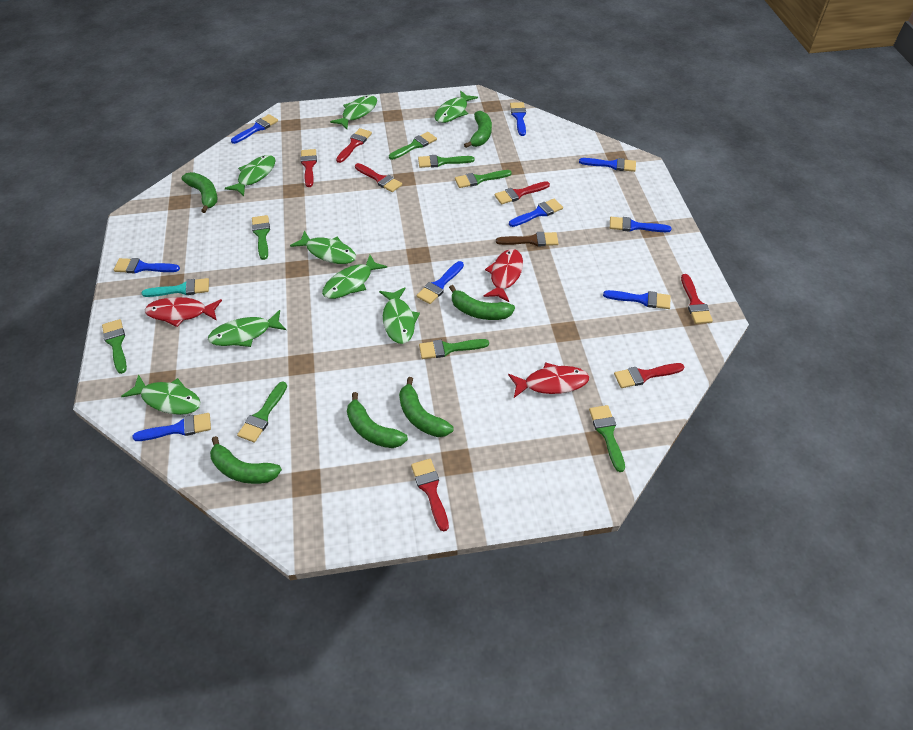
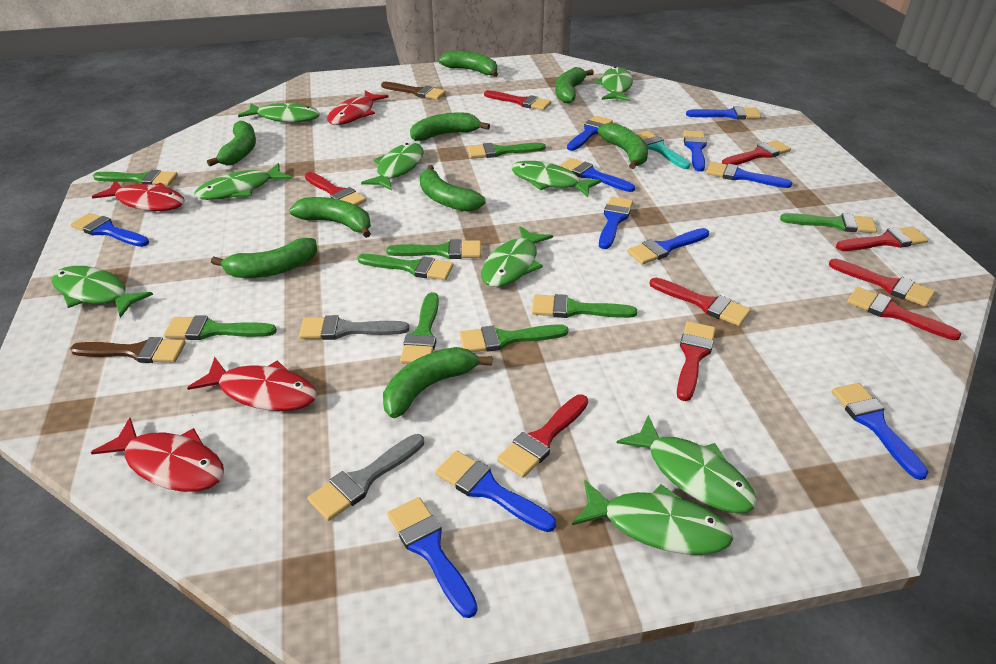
blue brush: [114,258,180,273] [132,413,211,441] [231,114,278,144] [416,261,464,304] [509,199,563,227] [510,102,526,136] [579,158,636,172] [603,290,670,309] [610,217,671,232] = 9 -> [71,213,149,247] [387,497,478,618] [435,450,556,532] [559,158,635,192] [567,115,613,151] [599,197,633,249] [627,228,709,265] [683,130,707,172] [686,106,761,119] [706,162,792,188] [832,383,928,480] = 11
brown brush: [496,232,559,246] = 1 -> [70,337,186,363] [381,82,446,100] = 2
green banana: [181,172,217,213] [210,436,282,484] [347,392,408,448] [399,377,454,437] [449,285,515,320] [464,111,492,148] = 6 -> [207,121,256,166] [211,238,317,278] [289,197,371,238] [383,347,492,418] [410,113,490,141] [420,165,485,212] [438,51,498,77] [556,67,594,103] [598,123,648,169] = 9
green brush: [102,319,127,374] [237,382,287,443] [252,215,270,260] [389,132,437,160] [418,155,475,168] [419,339,489,359] [455,170,512,188] [589,405,625,472] = 8 -> [93,170,178,186] [164,315,277,340] [358,254,453,280] [386,239,481,259] [400,292,439,364] [460,324,569,352] [467,143,546,158] [532,294,637,318] [780,213,877,233] = 9
green fish: [121,374,201,415] [208,310,286,347] [225,155,275,196] [290,231,356,264] [322,255,387,299] [330,95,377,129] [379,287,420,344] [434,91,478,123] = 8 -> [52,266,153,318] [195,163,292,200] [238,102,320,122] [361,143,424,191] [481,226,553,287] [511,161,602,197] [572,480,733,555] [595,67,633,101] [617,415,757,513] = 9
grey brush: none = 0 -> [299,315,409,340] [307,434,424,521] = 2
red brush: [301,149,317,187] [336,128,372,163] [355,163,402,192] [411,459,449,532] [494,181,550,204] [614,363,684,388] [681,274,713,324] = 7 -> [305,172,367,206] [484,90,551,110] [497,395,588,478] [649,278,751,326] [677,321,716,401] [722,140,791,165] [829,259,935,307] [836,227,928,251] [847,287,961,340] = 9
red fish: [145,297,222,327] [483,249,523,302] [508,362,589,398] = 3 -> [91,418,224,492] [92,180,185,211] [187,357,317,411] [327,90,389,125] = 4

